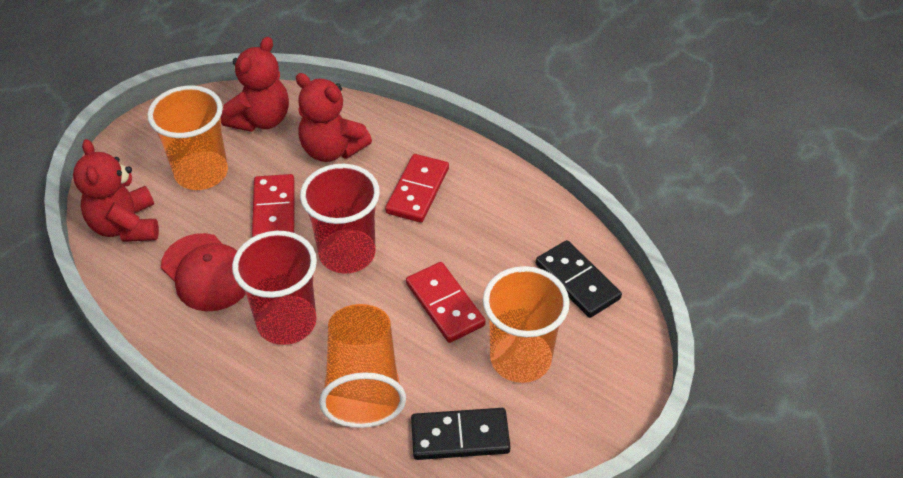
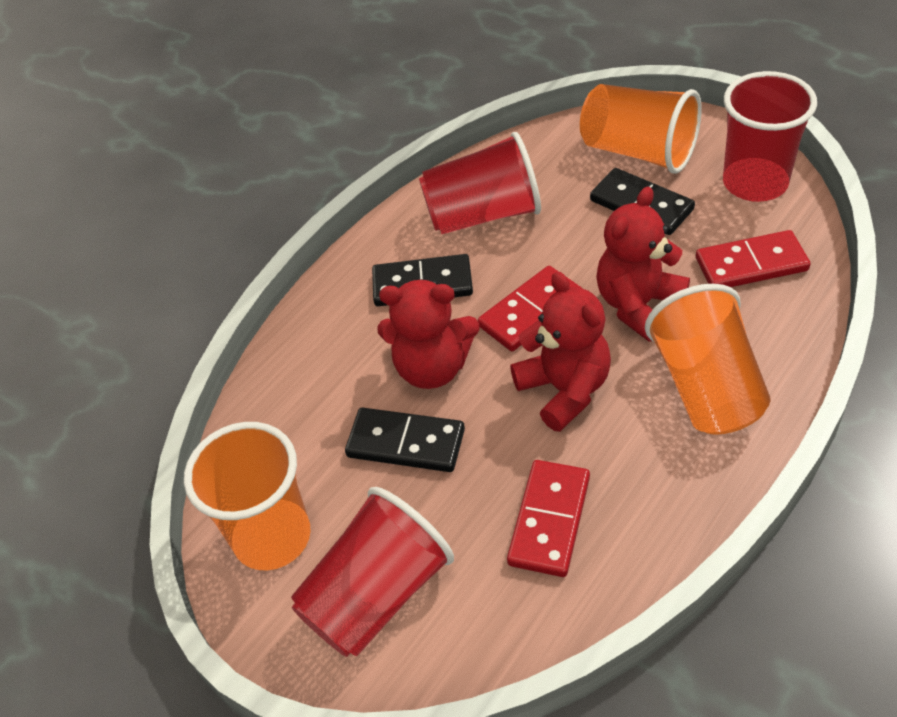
black domino: [411,408,511,460] [536,240,622,318] = 2 -> [345,408,465,472] [372,254,473,306] [590,168,695,235] = 3
red cap: [161,233,245,311] = 1 -> none = 0
red cup: [232,231,317,345] [300,164,380,274] = 2 -> [291,487,454,657] [419,132,541,234] [723,71,817,202] = 3

